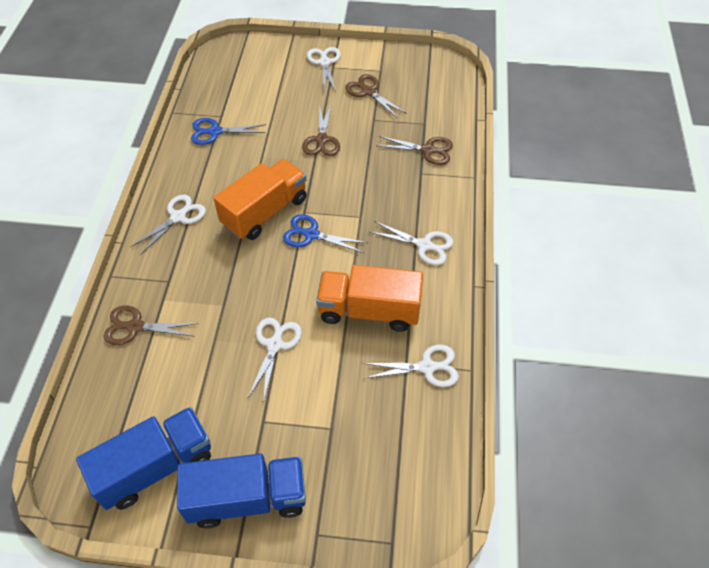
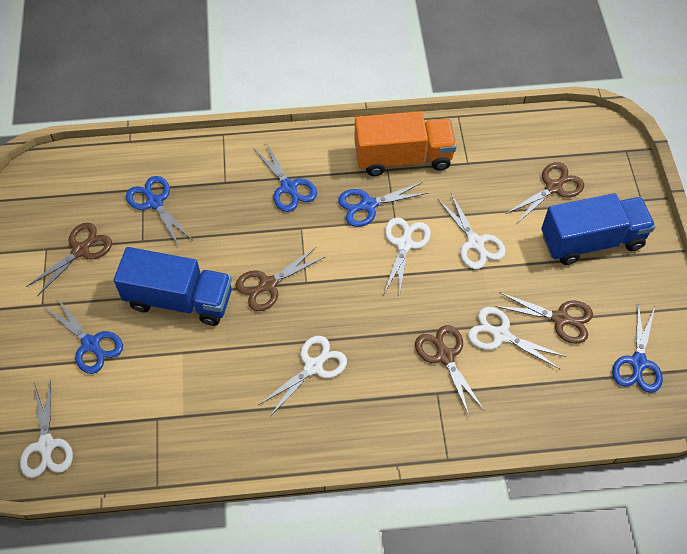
blue scissors: [191,118,266,145] [283,214,368,253] = 2 -> [45,299,123,374] [126,176,191,246] [253,142,317,212] [338,182,428,227] [612,303,663,393] = 5
brown scissors: [104,306,198,345] [302,104,340,156] [345,74,407,119] [378,136,453,165] = 4 -> [26,223,112,296] [235,246,325,311] [415,325,484,416] [495,292,593,344] [506,162,584,223] = 5
orange truck: [214,159,307,240] [316,265,423,332] = 2 -> [354,111,457,176] = 1

